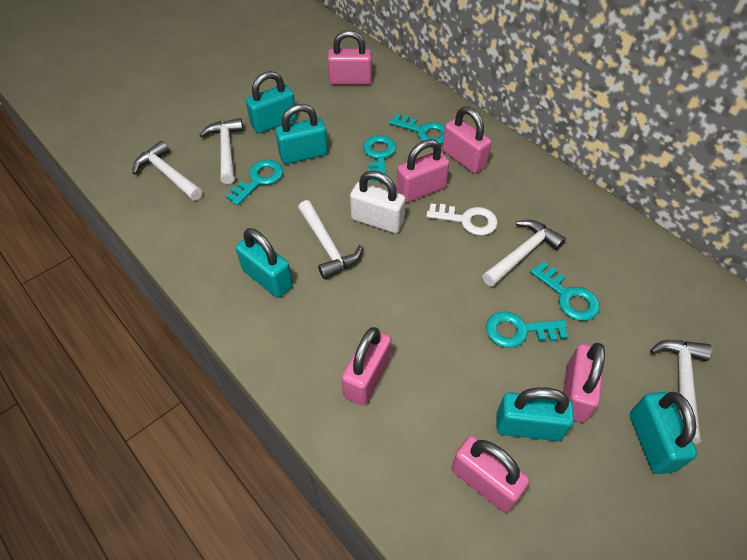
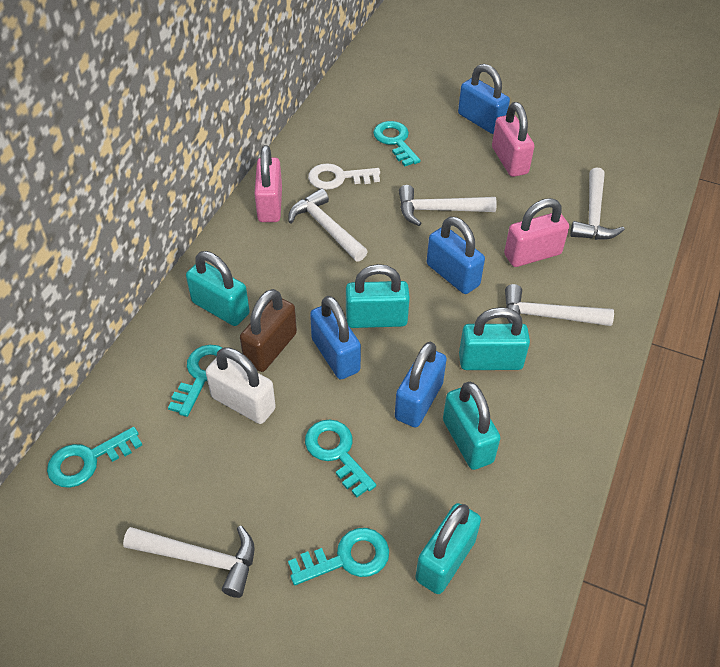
blue padlock: none = 0 -> [310,296,361,379] [395,342,447,427] [427,217,485,294] [458,64,510,134] = 4
brown padlock: none = 0 -> [240,289,297,372] = 1
pink padlock: [328,30,372,85] [342,327,391,405] [396,139,450,203] [442,106,492,173] [451,435,530,513] [563,343,605,423] = 6 -> [254,145,282,222] [492,102,535,177] [504,198,569,267] = 3

